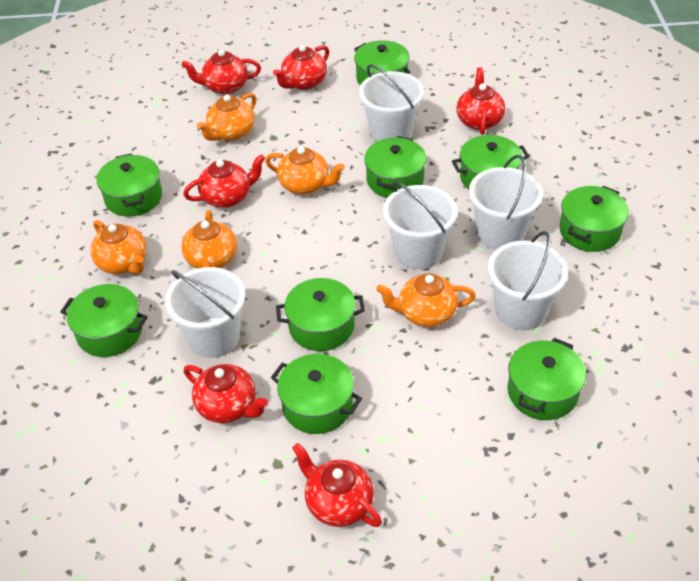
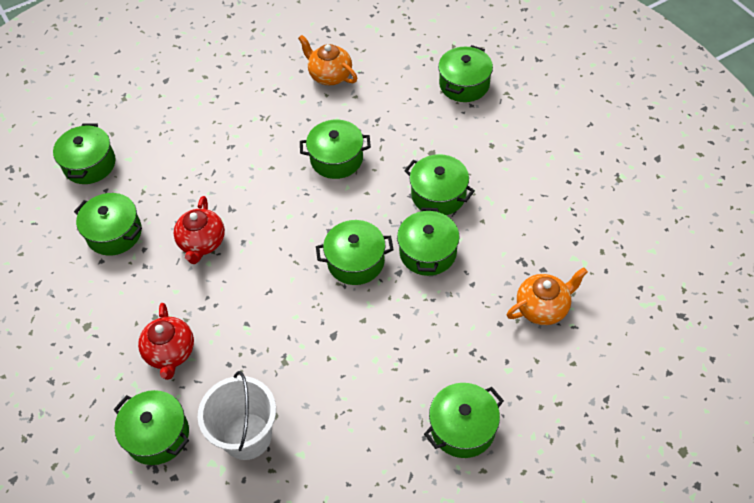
orange teapot: [90,220,147,274] [181,210,237,269] [197,93,257,141] [265,147,345,195] [376,273,476,327] = 5 -> [298,35,357,85] [507,267,588,325] = 2
red teapot: [181,49,261,95] [183,154,265,208] [183,364,268,423] [273,45,329,90] [292,443,382,527] [456,67,505,135] = 6 -> [138,303,194,380] [174,196,225,264] = 2
white bucket: [165,267,245,358] [359,64,424,142] [383,181,457,270] [469,155,543,250] [488,231,568,331] = 5 -> [198,371,276,460] = 1

